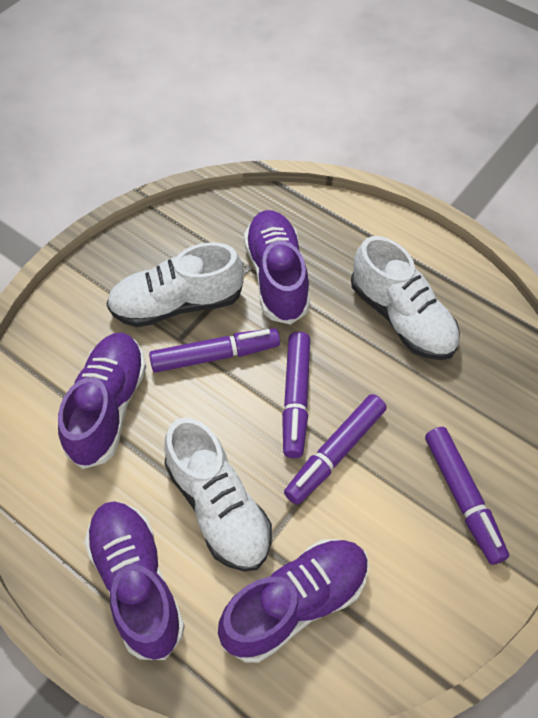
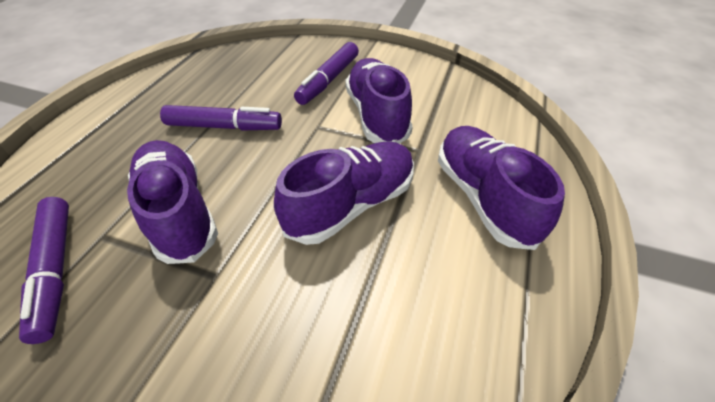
purple marker: [149,328,280,373] [282,332,310,458] [284,394,386,505] [425,427,509,565] = 4 -> [19,197,69,344] [160,105,282,131] [294,42,359,105] = 3
white shoe: [107,242,243,327] [164,417,272,571] [351,236,460,360] = 3 -> none = 0

